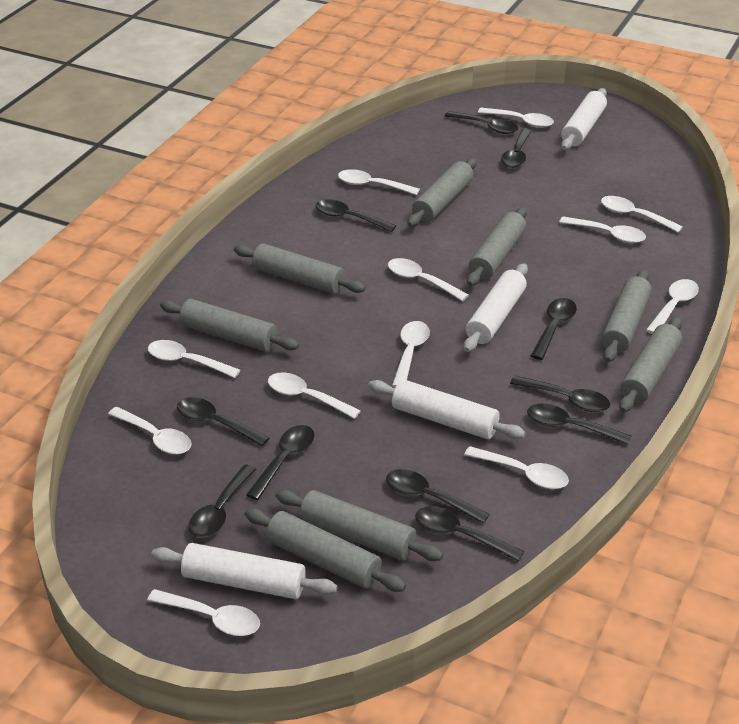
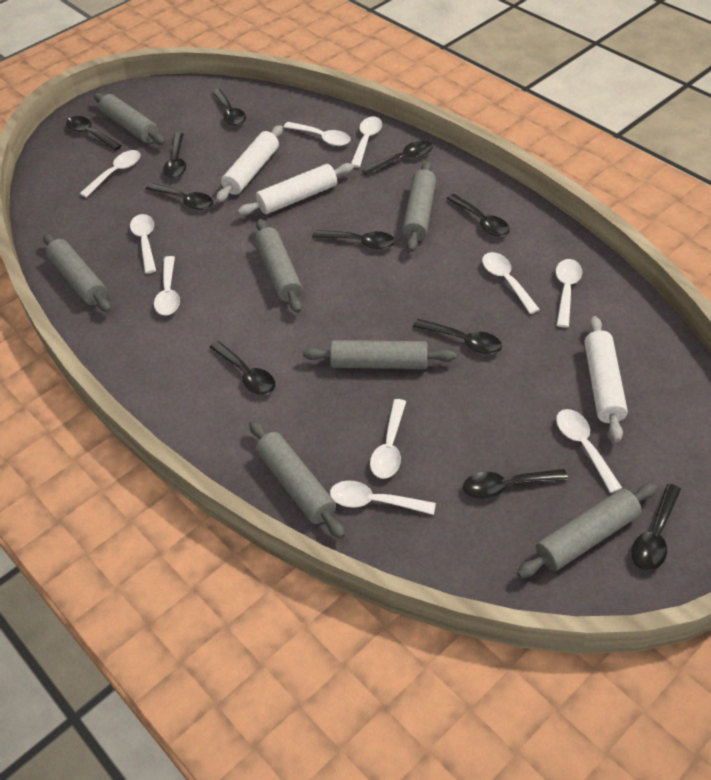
grey rolling pin: [160,299,299,351] [234,243,366,294] [245,508,406,592] [276,490,443,561] [407,158,477,227] [467,207,527,286] [601,269,651,362] [619,317,682,413] = 8 -> [43,234,111,312] [94,93,165,145] [249,420,345,539] [255,219,302,313] [303,340,456,369] [402,161,436,252] [517,483,657,578] = 7
white rolling pin: [151,543,337,599] [368,379,525,439] [464,263,528,352] [561,88,607,150] = 4 -> [216,125,283,202] [238,163,354,215] [584,316,628,442] = 3
white spoon: [108,407,192,454] [147,589,260,636] [148,340,240,378] [268,372,361,419] [338,169,420,195] [388,258,469,301] [392,321,430,387] [464,446,569,489] [478,108,554,128] [559,216,646,243] [601,196,683,233] [646,279,699,334] = 12 -> [79,150,141,198] [130,214,156,274] [154,256,180,315] [284,122,350,146] [330,481,436,515] [351,117,382,168] [370,399,406,479] [482,252,540,314] [556,259,582,328] [556,409,622,493] = 10

